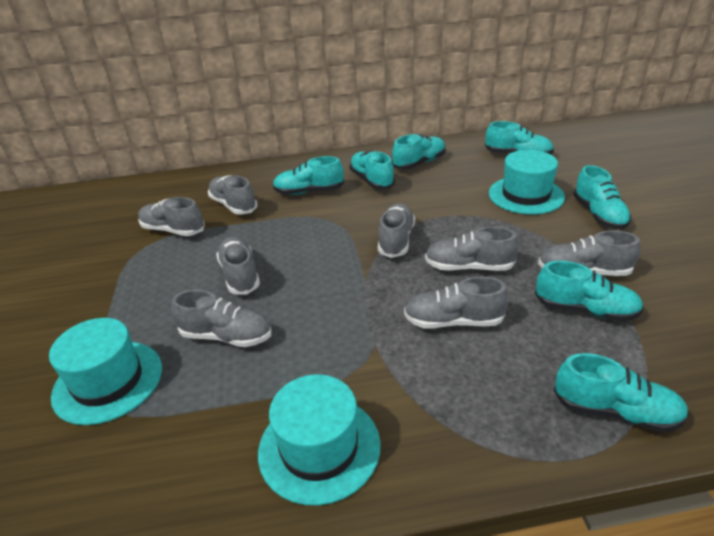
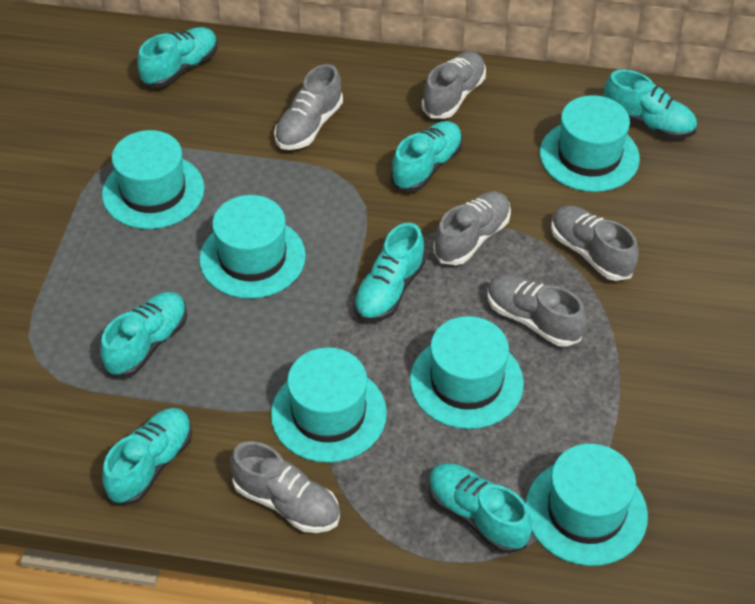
grey shoe: [138,197,205,236] [171,290,271,347] [208,175,258,215] [216,237,260,295] [378,203,415,258] [404,276,509,329] [425,227,519,271] [538,230,641,276] = 8 -> [230,441,340,533] [274,64,343,150] [422,51,486,119] [433,191,511,265] [487,274,586,347] [551,205,639,281] = 6
turquoise hat: [49,318,162,425] [258,374,380,506] [489,150,565,214] = 3 -> [102,130,204,229] [199,195,306,299] [271,347,387,463] [410,316,524,429] [526,444,648,566] [540,95,640,192] = 6

